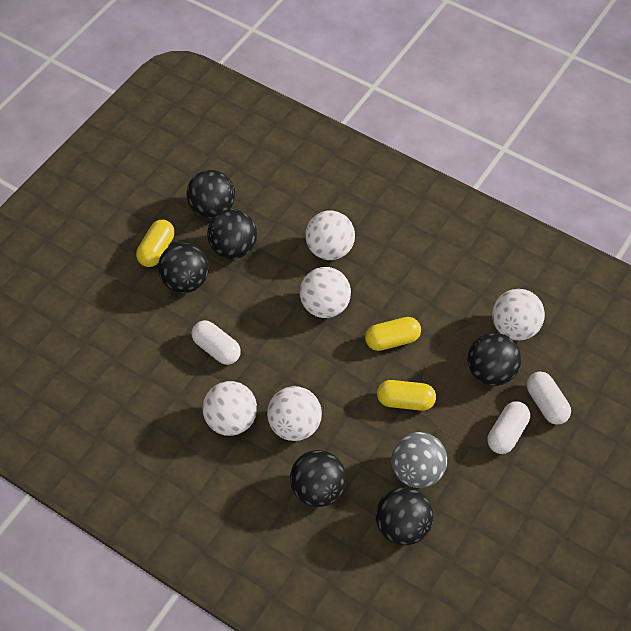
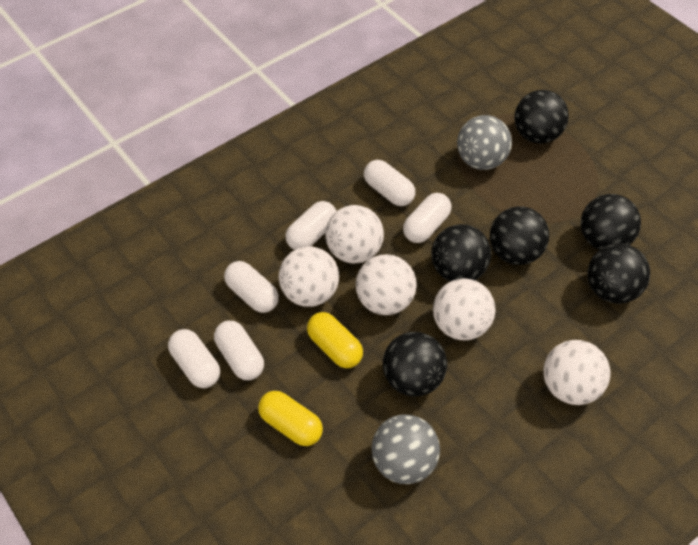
grey ball: [391,432,447,488] = 1 -> [372,414,440,484] [457,115,512,170] = 2
white capsule: [192,320,241,365] [488,401,530,454] [527,372,571,425] = 3 -> [168,329,220,388] [214,321,264,380] [224,261,279,313] [286,201,336,250] [364,160,415,206] [403,193,452,243] = 6
yellow capsule: [136,220,175,267] [365,317,421,351] [377,380,436,411] = 3 -> [258,391,323,446] [307,312,363,368] = 2

